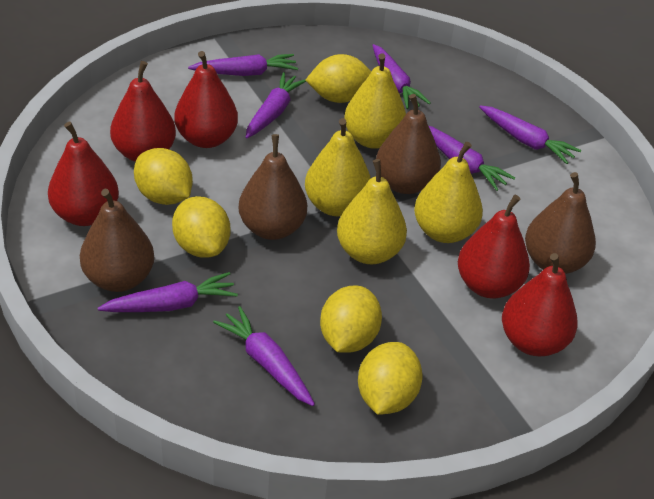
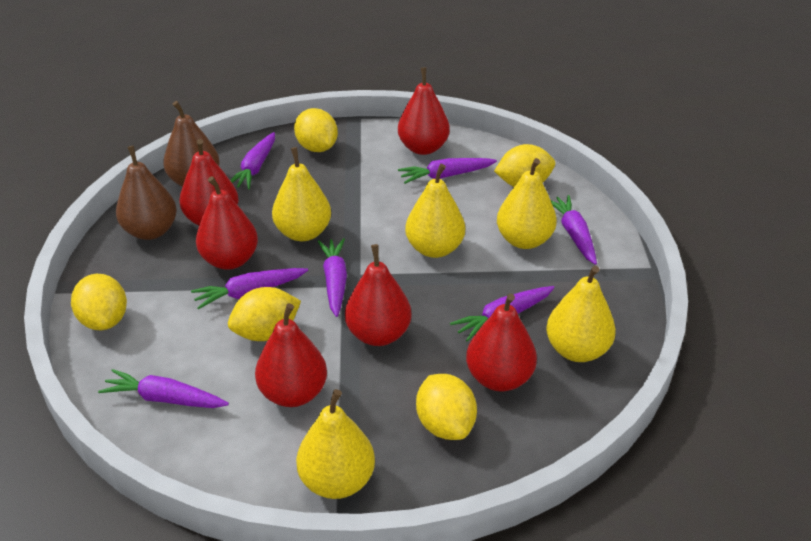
brown pear: [80,189,154,292] [238,134,307,240] [376,94,441,194] [525,172,596,274] = 4 -> [116,146,177,240] [163,101,220,187] = 2
red pear: [48,122,119,226] [110,61,176,162] [174,51,238,148] [458,195,530,298] [502,253,578,356] = 5 -> [180,139,239,226] [196,176,258,270] [255,303,327,407] [345,244,412,346] [398,67,450,155] [466,293,537,392] = 6
yellow pear: [305,118,371,216] [337,159,407,264] [344,53,406,149] [414,142,483,243] = 4 -> [272,147,331,241] [296,389,375,499] [405,164,465,258] [497,158,557,249] [546,266,616,362] = 5

